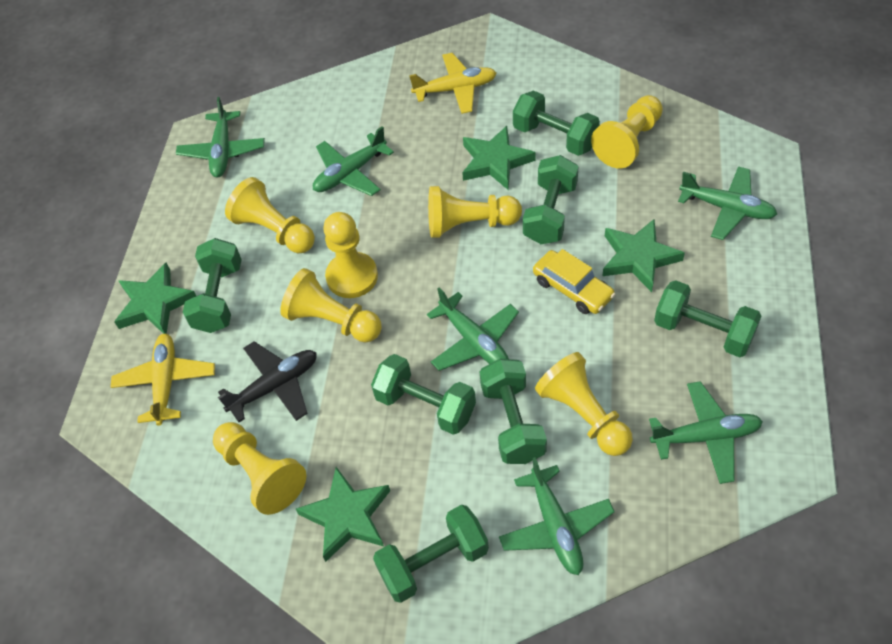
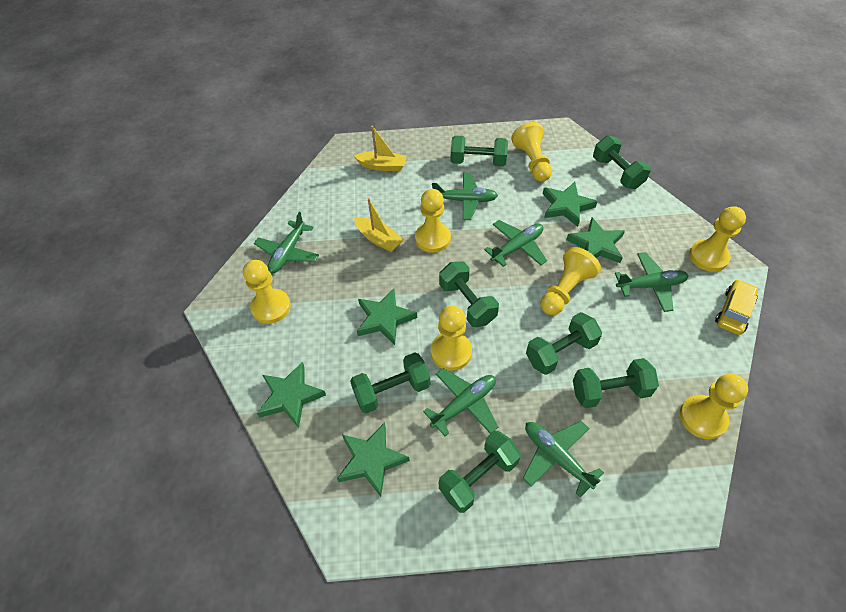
black plane: [218,341,317,422] = 1 -> none = 0
green star: [114,262,196,334] [296,467,390,562] [462,126,536,190] [602,219,685,292] = 4 -> [257,362,326,428] [337,422,410,497] [357,289,417,345] [543,182,598,227] [566,217,625,263] = 5
yellow boat: none = 0 -> [354,126,407,171] [354,198,404,252] = 2
yellow plane: [110,334,215,426] [409,53,496,114] = 2 -> none = 0

